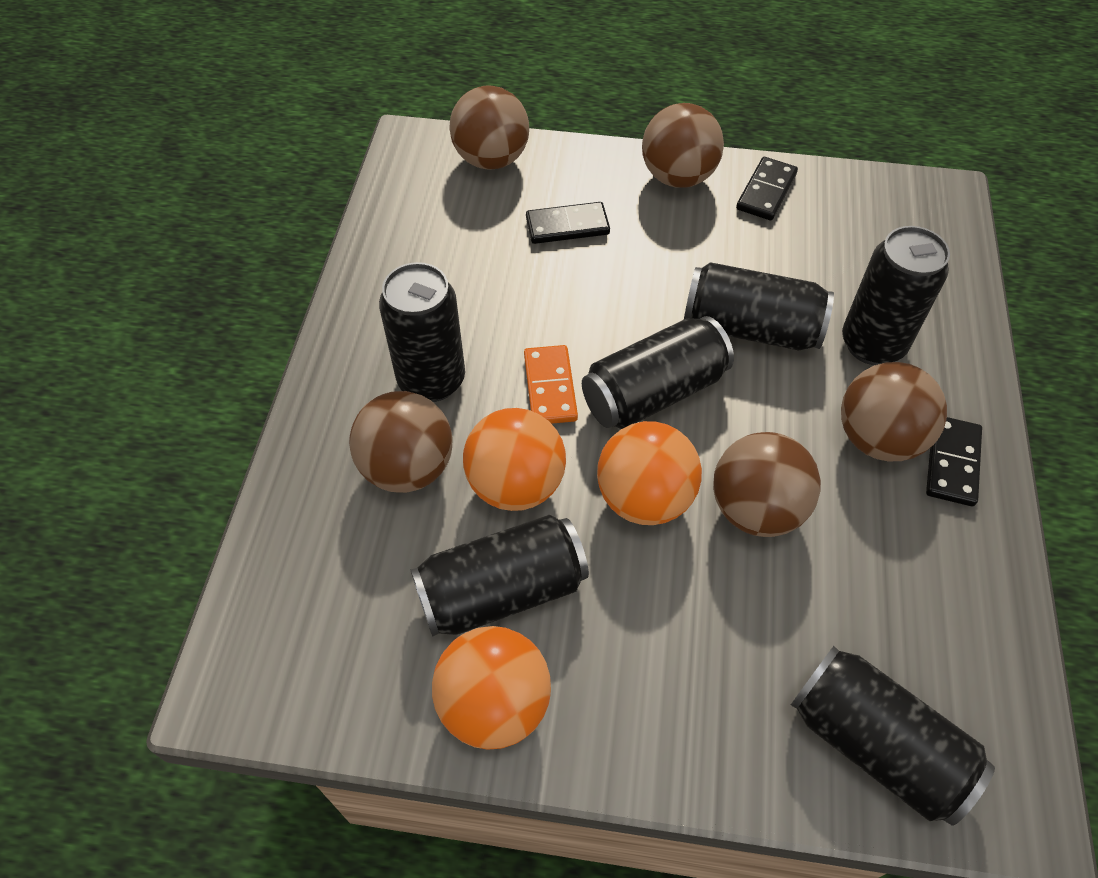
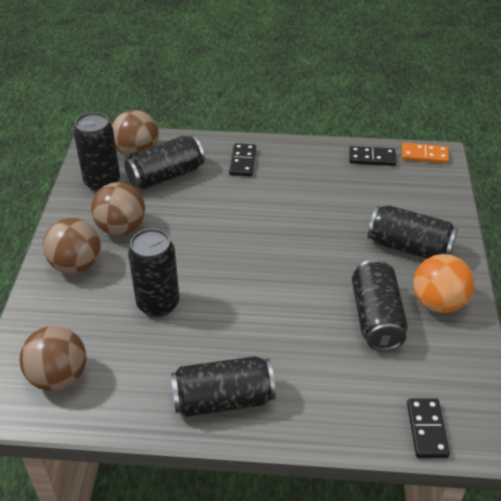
brown ball: [349,391,452,493] [449,85,529,170] [642,103,724,188] [713,432,821,537] [841,362,947,461] = 5 -> [20,326,86,391] [43,218,101,274] [91,182,145,236] [112,110,159,157] = 4
orange ball: [432,626,551,750] [463,408,566,511] [597,421,702,525] = 3 -> [413,254,474,313] = 1

